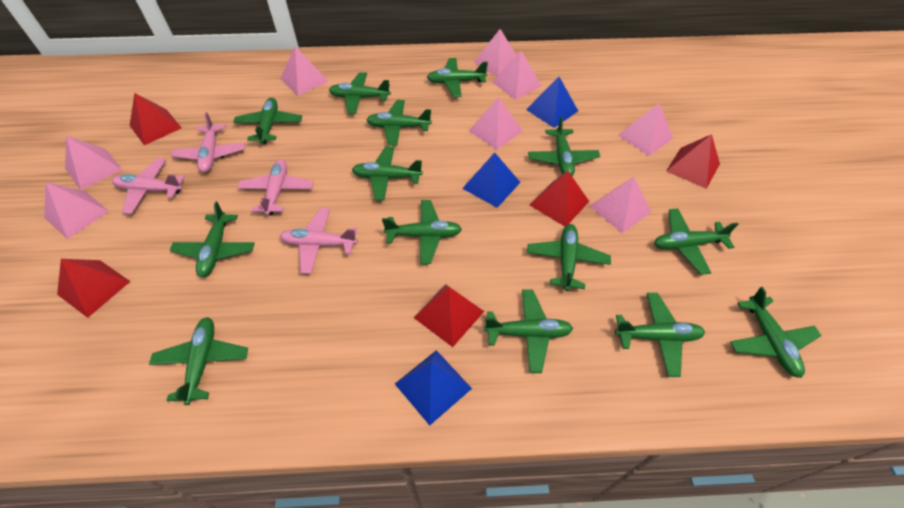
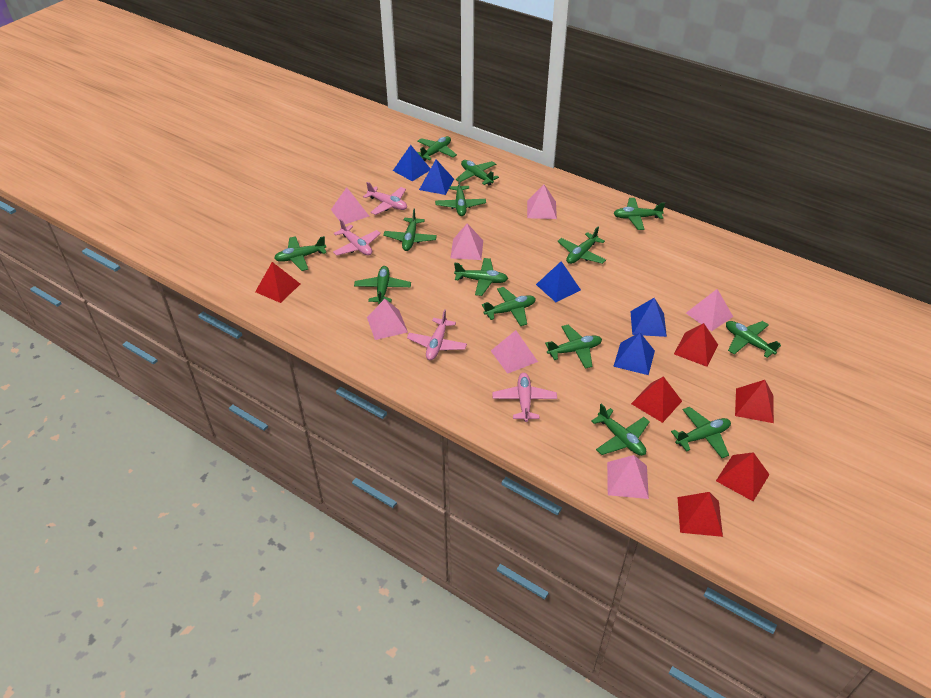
blue pyramid: [395,350,472,425] [462,153,521,208] [526,77,578,128] = 3 -> [393,145,431,181] [419,159,454,195] [536,261,581,302] [613,333,655,375] [630,298,667,337] = 5
pink pyramid: [44,182,109,239] [65,136,122,190] [281,46,329,95] [469,97,522,150] [474,29,516,77] [492,51,542,100] [589,177,651,233] [618,103,673,156] = 8 -> [331,187,369,224] [367,299,408,340] [451,224,483,260] [491,330,538,374] [527,184,557,219] [607,455,649,499] [686,289,733,331] = 7
red pyramid: [57,259,131,318] [129,93,182,145] [414,285,484,347] [530,171,589,227] [666,134,720,189] = 5 -> [255,262,300,303] [631,376,682,423] [674,323,718,367] [677,492,723,537] [716,452,770,501] [735,380,774,423] = 6

